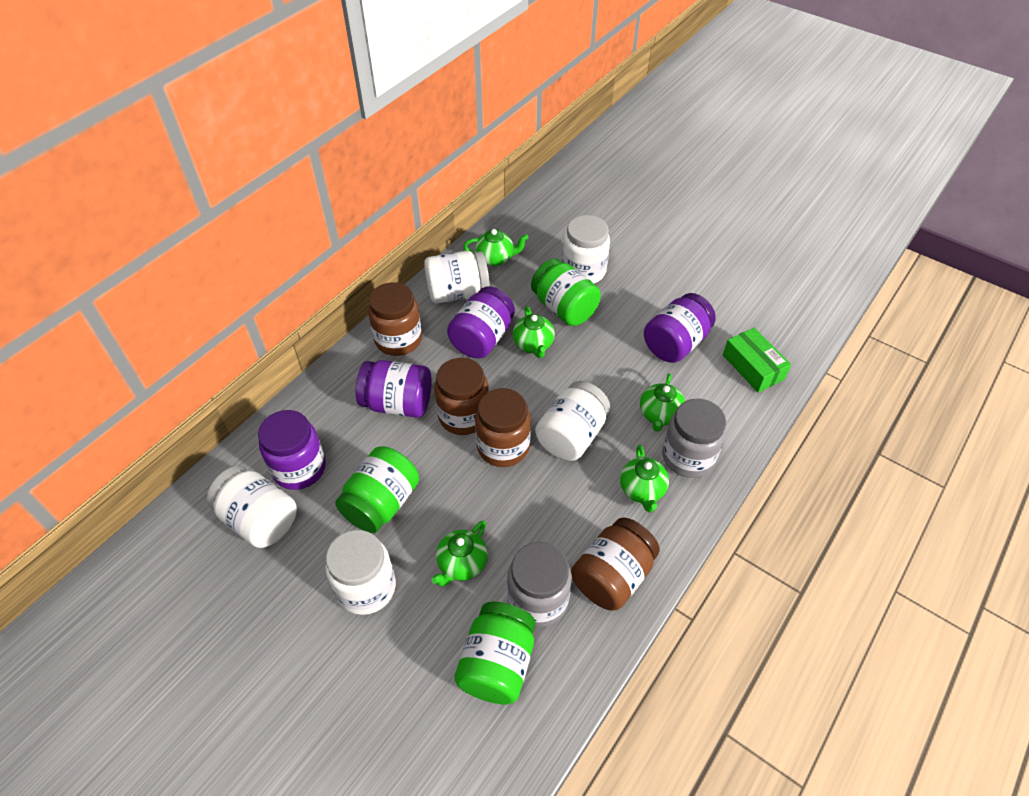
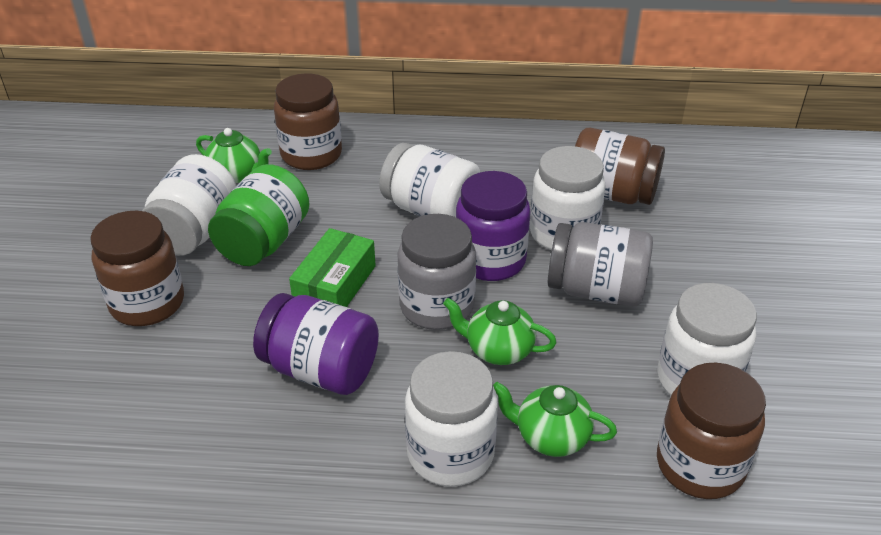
green jar: [335,446,419,533] [455,602,535,705] [531,259,601,326] = 3 -> [208,164,310,266] = 1
green teapot: [431,521,488,587] [464,229,529,266] [513,306,555,358] [620,445,669,512] [640,374,685,432] = 5 -> [196,128,272,183] [443,298,557,365] [493,382,617,457] = 3
purple jar: [258,410,326,490] [356,360,432,418] [447,286,515,358] [644,293,716,363] = 4 -> [253,293,379,395] [456,171,530,281] = 2

